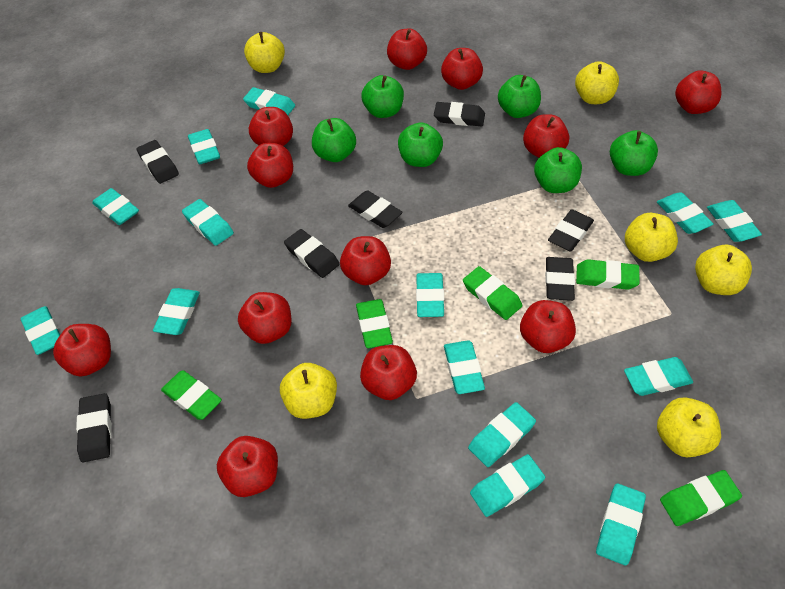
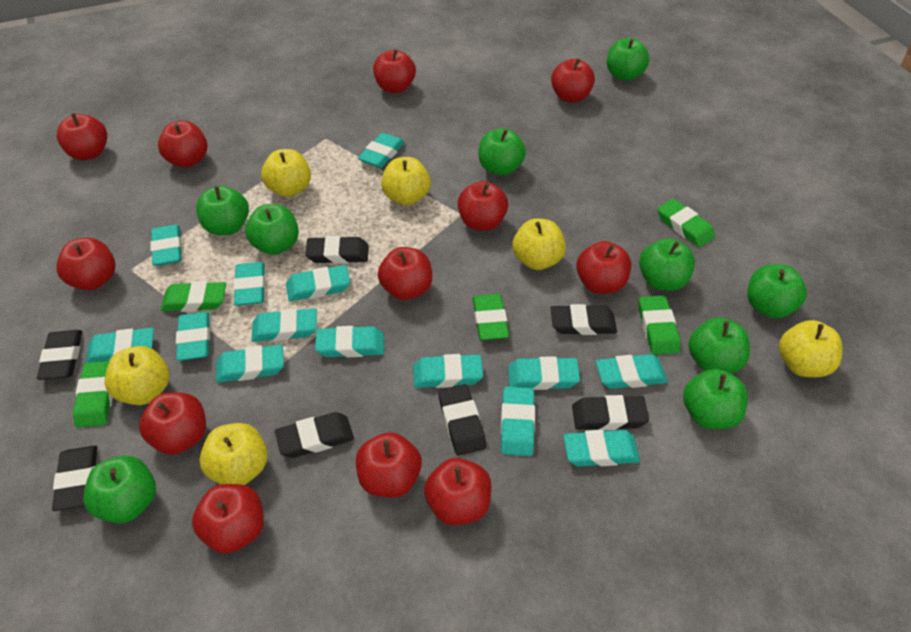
green apple: [312,118,356,162] [361,75,404,118] [398,122,443,167] [498,75,541,118] [534,147,582,193] [610,130,658,176] = 6 -> [83,456,156,523] [196,186,249,235] [245,204,299,255] [478,128,526,176] [607,38,649,81] [639,238,695,291] [683,369,748,429] [688,318,750,373] [747,264,807,318] = 9

